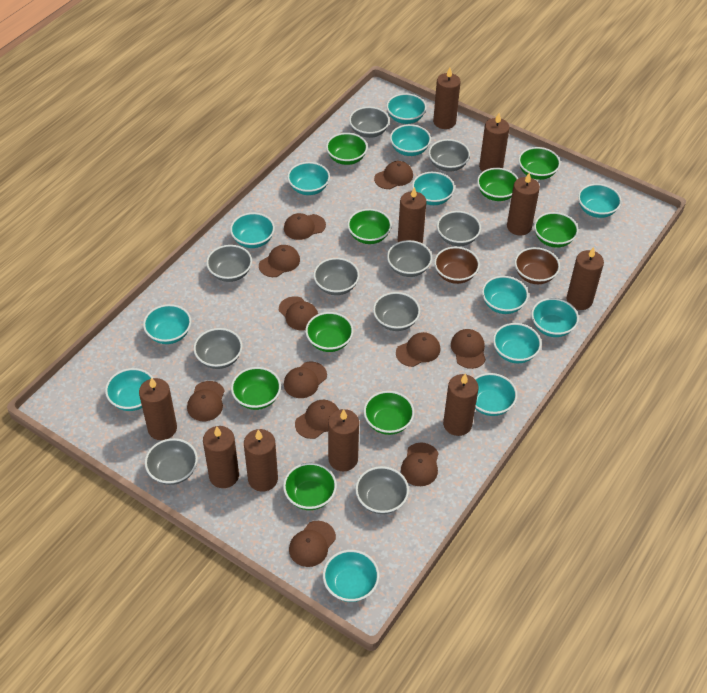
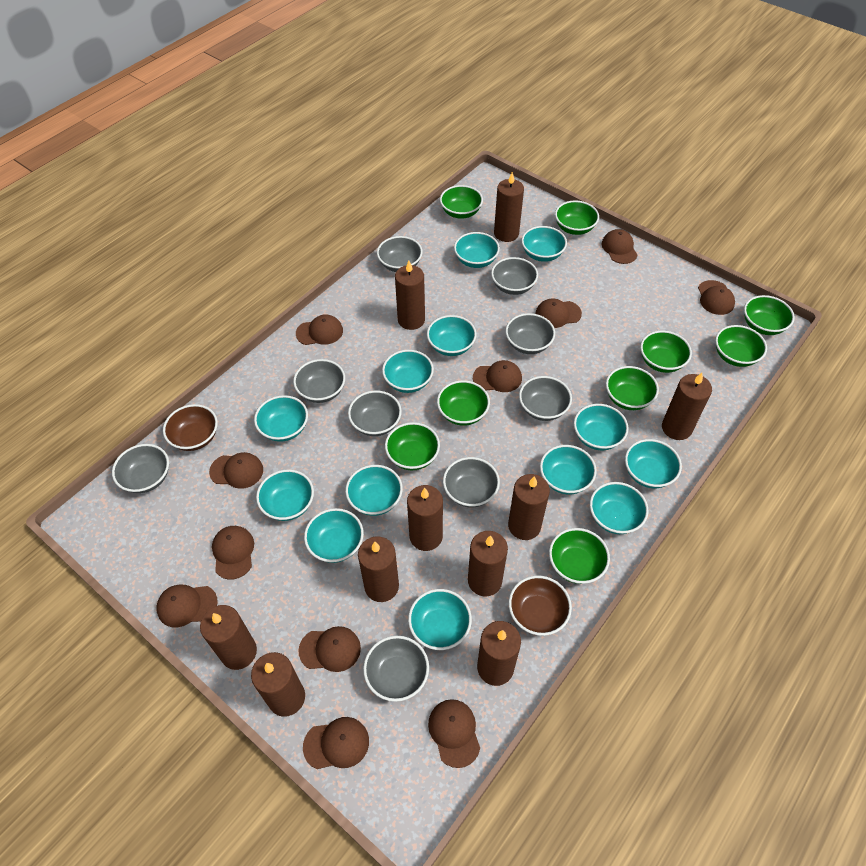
grey bowl: [145,438,198,485] [194,328,242,369] [206,245,252,282] [313,258,360,295] [349,107,390,138] [355,466,409,514] [373,292,420,331] [387,240,432,277] [428,139,470,172] [437,211,481,246] = 10 -> [112,444,169,493] [293,359,345,403] [348,390,402,436] [363,636,429,702] [377,236,423,272] [443,457,500,508] [491,257,538,295] [505,313,555,354] [519,376,572,421] = 9

